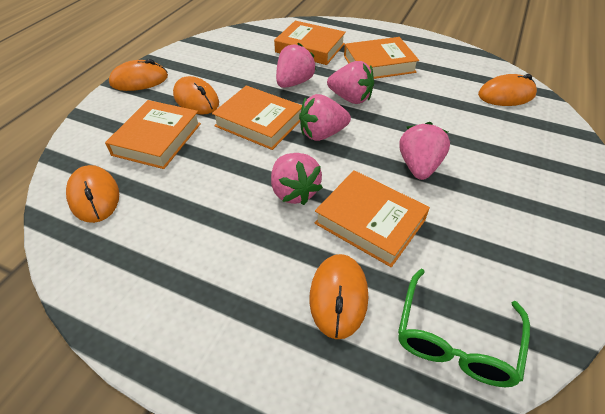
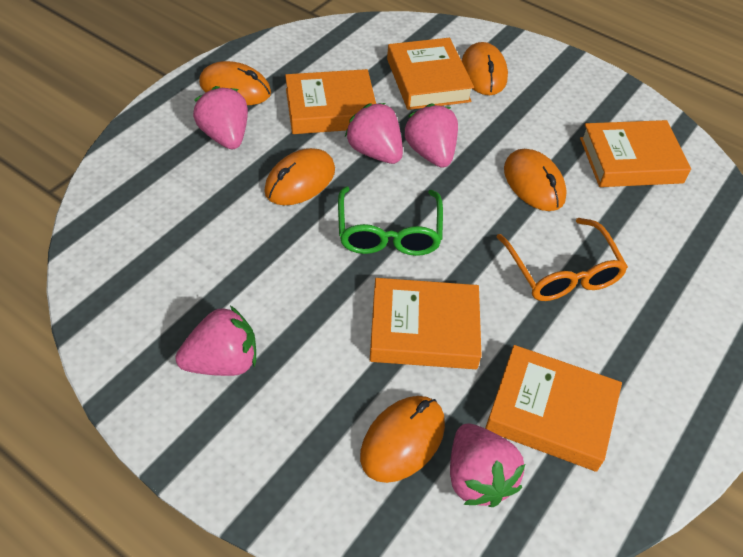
orange glasses: none = 0 -> [497,218,628,301] = 1

